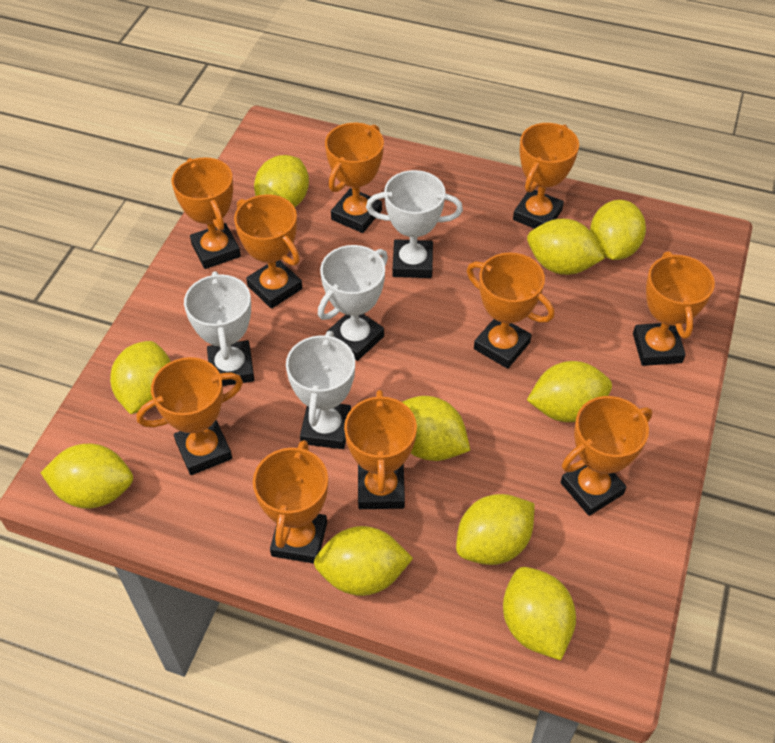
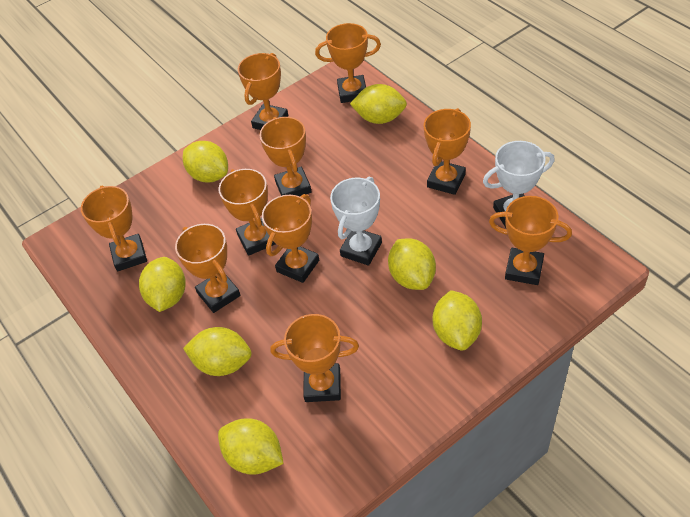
white trophy: [184,271,254,386] [286,331,355,449] [318,245,388,361] [366,170,463,278] = 4 -> [330,177,382,266] [483,141,555,228] = 2
yellow lemon: [40,444,133,509] [110,341,171,414] [254,155,309,207] [314,526,413,596] [402,396,470,461] [456,494,534,565] [503,567,576,660] [527,219,605,275] [527,361,612,422] [590,200,646,260] = 10 -> [139,257,186,312] [183,141,228,182] [183,327,252,376] [218,418,284,475] [350,84,407,124] [388,238,436,290] [433,290,482,350] = 7

